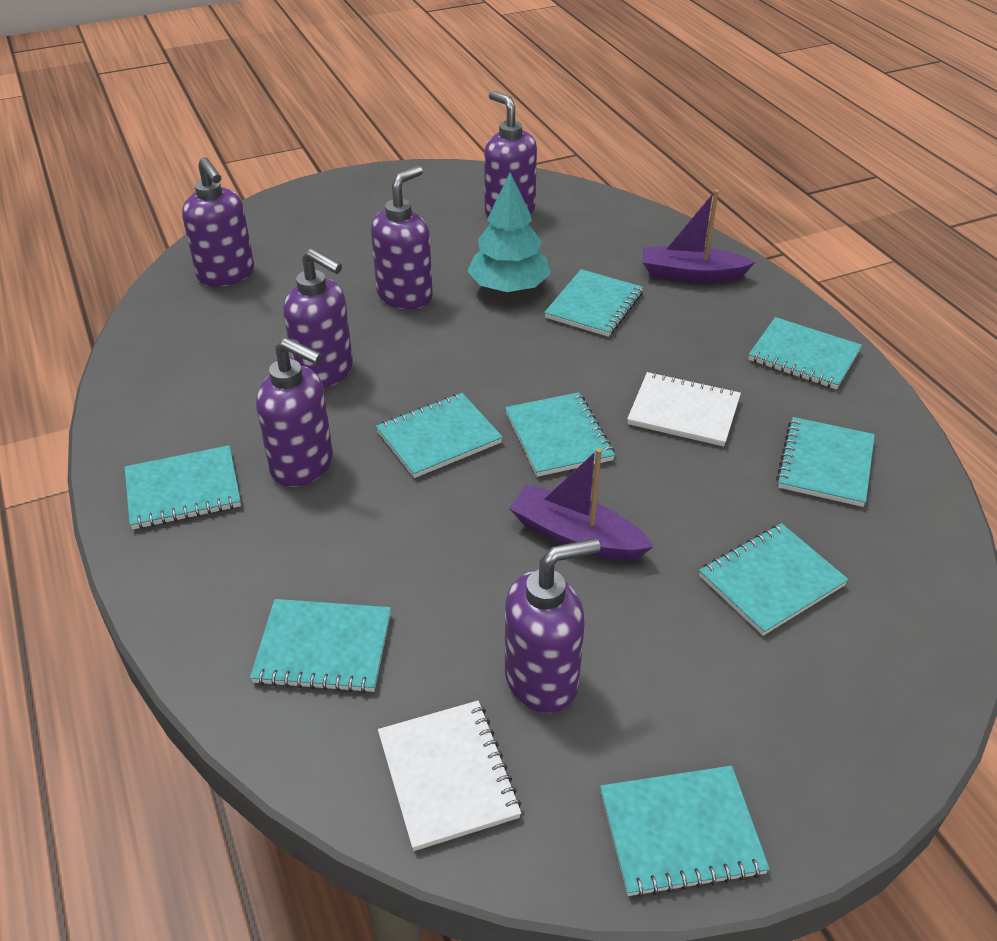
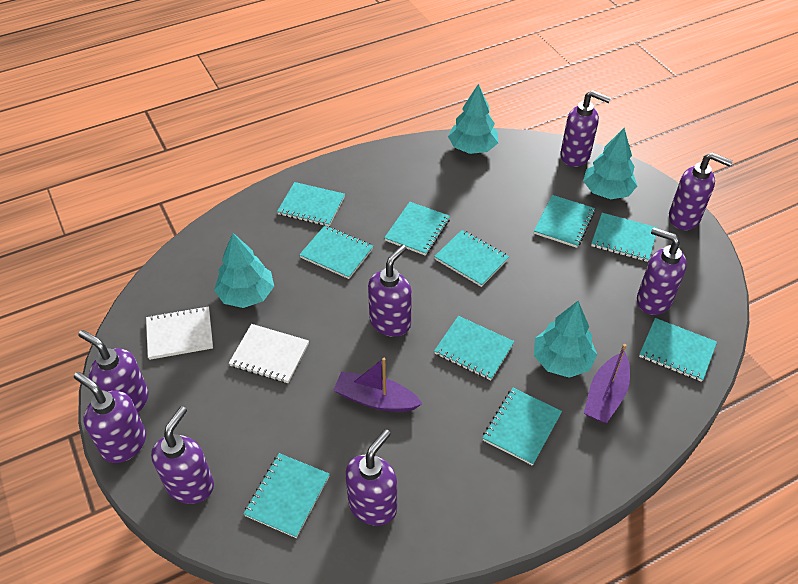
purple soap dispenser: [182,157,254,287] [256,338,333,487] [283,248,353,388] [371,166,433,309] [484,91,537,217] [505,538,600,713] = 6 -> [74,372,146,463] [78,330,149,412] [151,406,214,504] [345,429,397,526] [368,245,412,337] [561,90,611,167] [637,227,687,315] [669,152,733,230] = 8
turquoise notebook: [125,445,241,529] [250,599,391,693] [376,393,503,478] [505,392,615,477] [544,269,643,337] [600,766,770,898] [699,523,849,636] [748,317,862,389] [776,417,875,507] = 9 -> [243,453,330,538] [277,182,345,226] [299,225,373,279] [384,202,450,256] [434,230,509,287] [434,316,515,380] [483,388,562,466] [534,195,595,248] [591,213,658,262] [639,318,717,382] = 10
turquoise tree: [467,172,551,293] = 1 -> [214,233,274,308] [448,84,498,154] [534,301,597,378] [583,128,637,199] = 4

